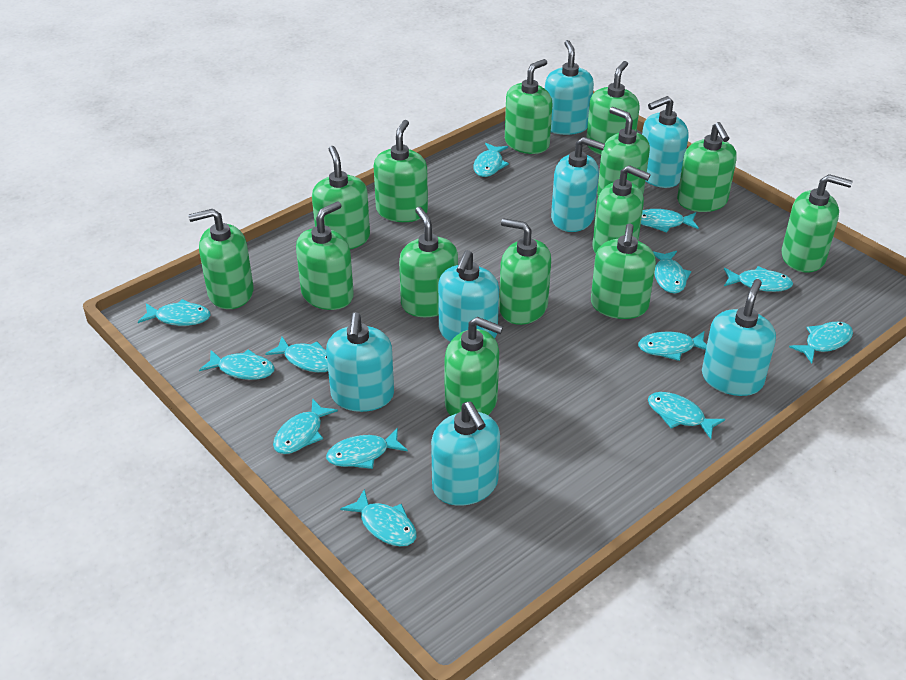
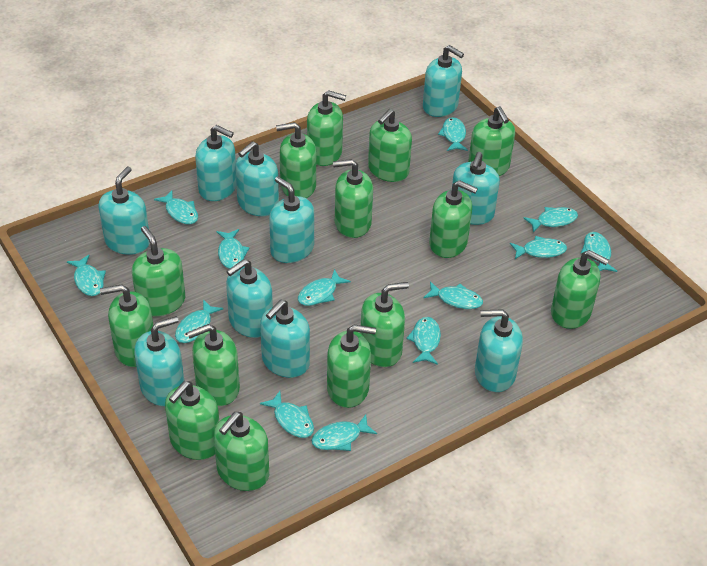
turquoise soap dispenser: [326,312,394,412] [431,401,500,506] [438,250,499,342] [545,40,594,135] [551,137,605,232] [642,96,689,188] [702,279,776,396] = 7 -> [99,167,150,255] [134,316,184,406] [195,125,236,201] [226,259,273,338] [235,141,279,216] [260,300,310,378] [269,177,314,263] [423,45,464,117] [452,152,500,225] [475,309,523,392] = 10

